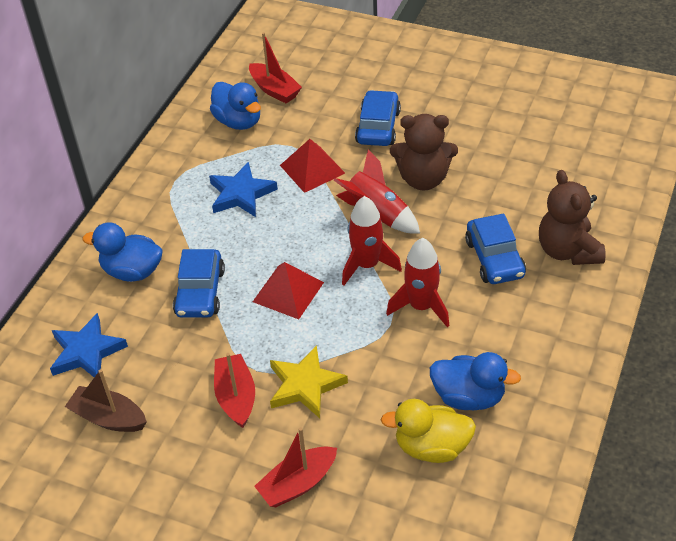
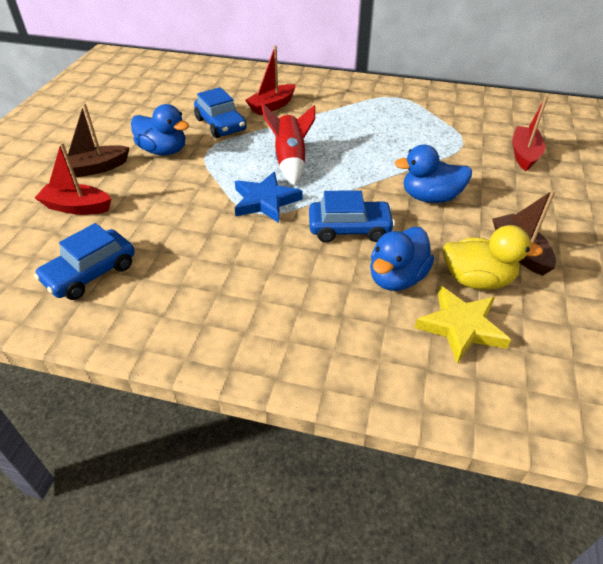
blue star: [50,313,128,377] [209,162,278,217] = 2 -> [235,172,302,223] = 1
brown boat: [65,369,147,432] = 1 -> [68,103,130,177] [492,190,556,276] = 2
brown teddy bear: [390,114,458,190] [539,170,606,265] = 2 -> none = 0
red pyramid: [253,262,324,319] [280,139,345,193] = 2 -> none = 0
red rocket: [334,150,420,233] [342,196,402,285] [386,238,449,327] = 3 -> [261,103,315,186] = 1

